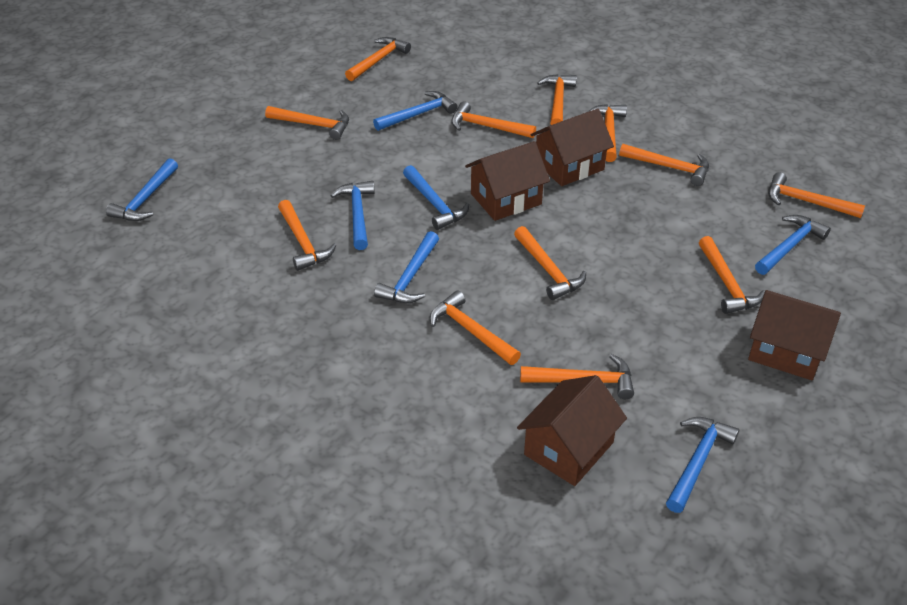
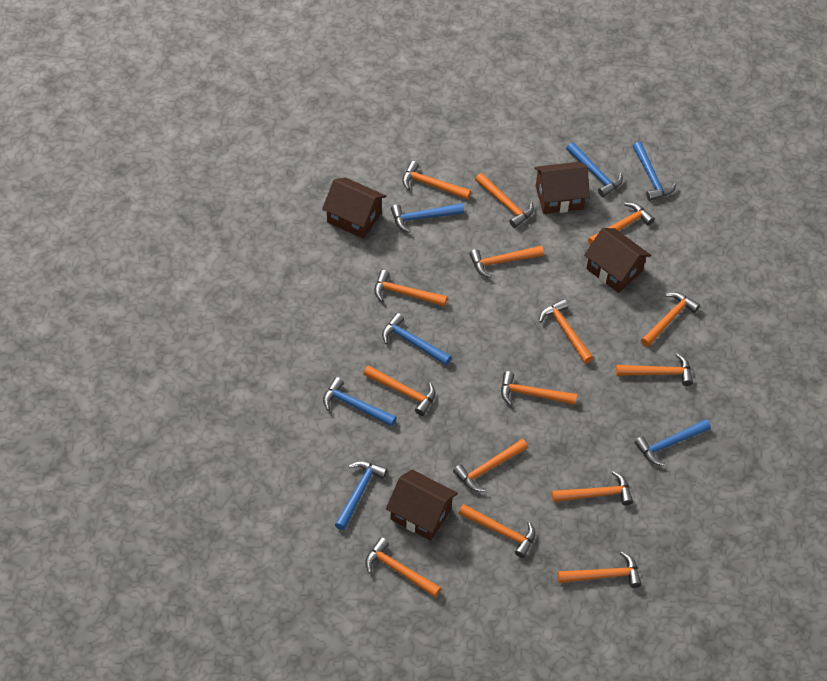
orange hammer: [265,106,349,140] [278,200,336,271] [345,37,411,81] [430,290,521,365] [451,102,536,138] [514,226,586,300] [520,354,634,399] [537,74,577,125] [588,104,627,162] [619,144,709,186] [699,236,765,314] [768,172,865,218] = 12 -> [363,365,436,416] [365,537,441,597] [374,270,447,307] [402,161,471,200] [453,439,528,492] [458,504,535,558] [469,246,544,278] [475,173,534,228] [501,371,577,405] [539,299,593,364] [551,471,633,506] [557,552,642,588] [588,203,655,245] [616,353,693,386] [641,292,700,347] = 15

